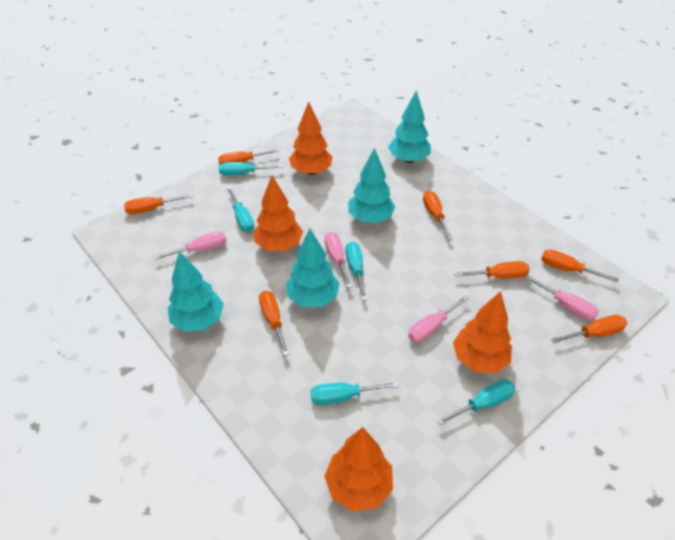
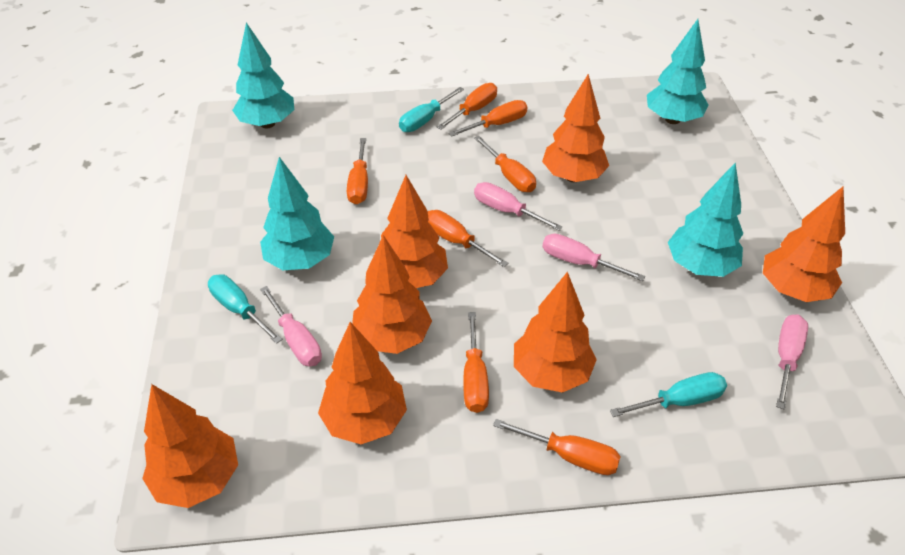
orange tree: [254,175,303,251] [289,102,333,175] [324,427,393,512] [453,291,512,373] = 4 -> [142,384,238,508] [318,322,407,444] [352,235,432,354] [381,175,448,288] [514,272,597,393] [542,74,609,182] [763,187,845,302] = 7
turquoise screwdriver: [219,162,283,176] [227,187,254,232] [311,382,399,405] [346,242,367,300] [437,380,515,425] = 5 -> [208,274,283,344] [399,87,464,132] [610,372,727,417] = 3

